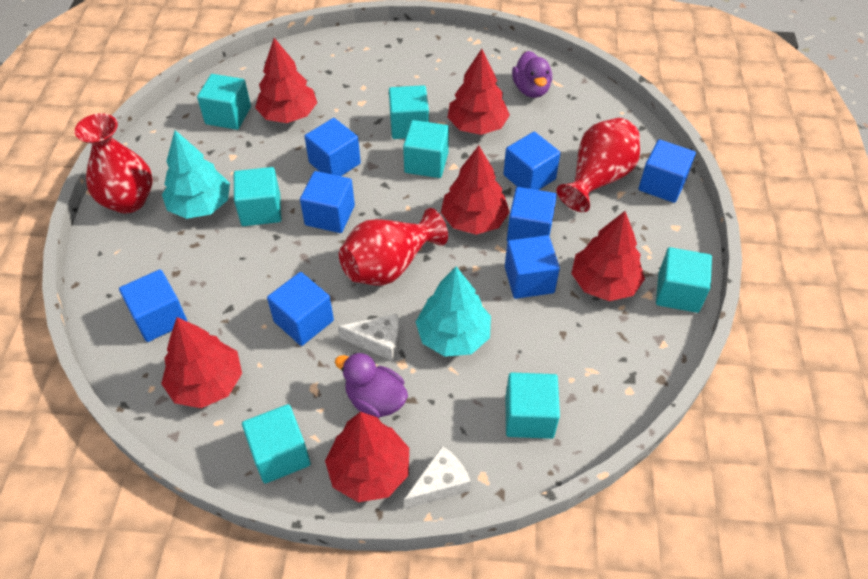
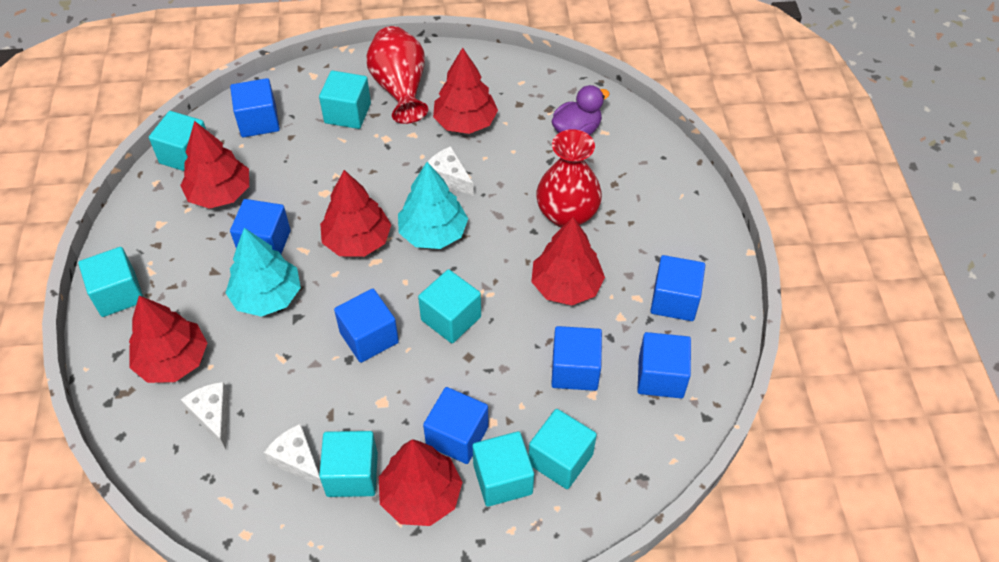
blue cube: [119,269,188,342] [267,272,334,346] [300,171,355,233] [304,118,361,176] [503,132,561,190] [505,235,560,299] [507,187,557,242] [639,139,696,203] = 8 -> [230,78,280,137] [230,199,291,254] [334,289,399,363] [423,387,488,464] [551,326,602,391] [637,332,691,398] [650,255,705,321] = 7
purple duck: [335,352,408,418] [512,51,552,98] = 2 -> [552,85,610,135] = 1
red vase: [75,113,153,213] [339,208,448,286] [557,118,640,212] = 3 -> [366,26,428,124] [536,129,602,228] = 2
white cheese: [338,314,399,361] [404,446,471,509] = 2 -> [180,382,228,449] [264,424,324,489] [427,146,474,196] = 3

